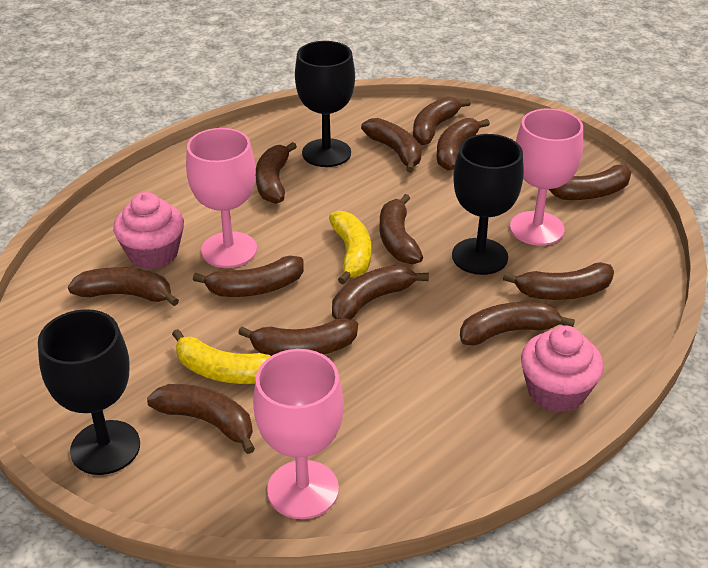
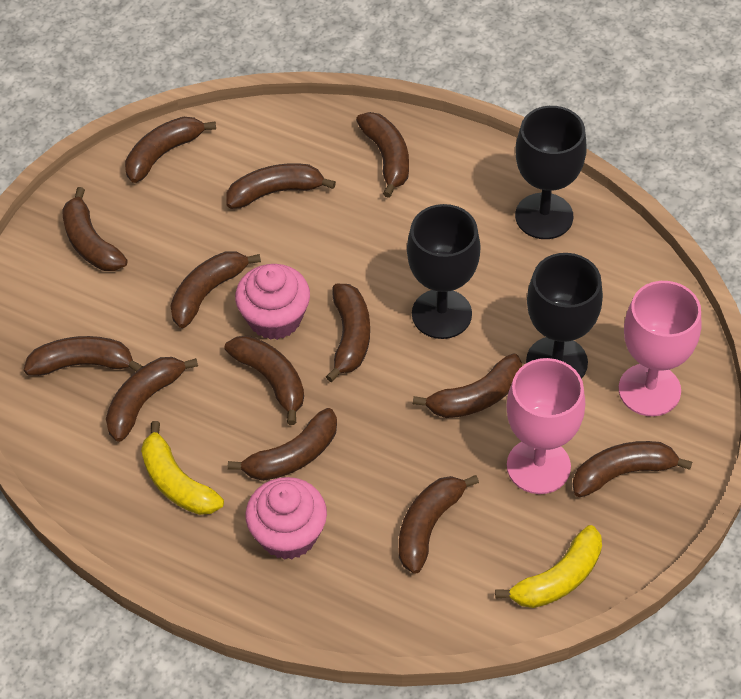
pink goblet: [186,128,257,268] [253,349,344,519] [510,108,583,246] = 3 -> [506,358,585,494] [619,281,701,416] = 2

